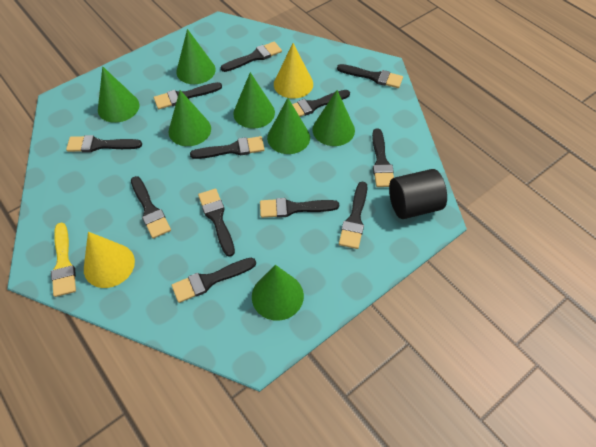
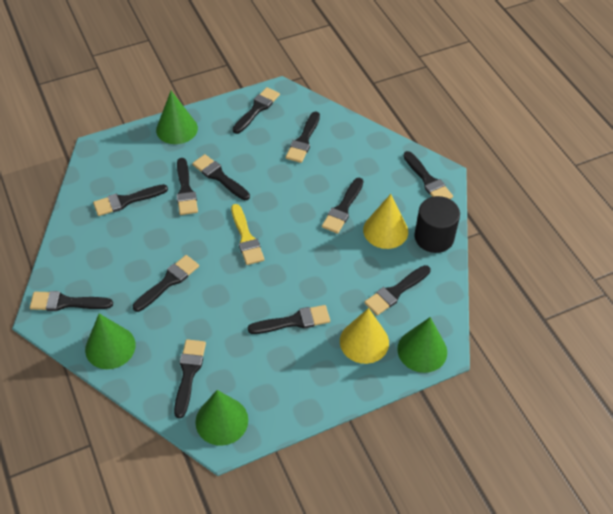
green cone: [98,66,139,123] [169,90,211,146] [176,29,216,84] [233,72,275,128] [252,265,304,321] [267,98,310,154] [312,90,355,146] = 7 -> [85,314,136,369] [156,91,198,144] [195,390,248,446] [397,317,447,373] = 4

